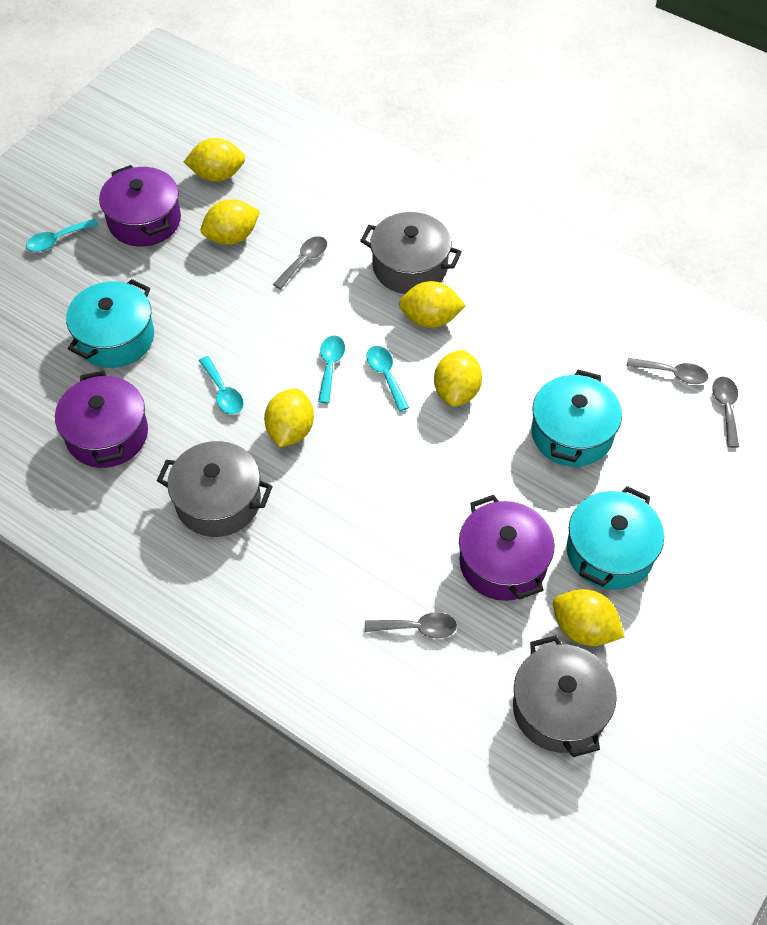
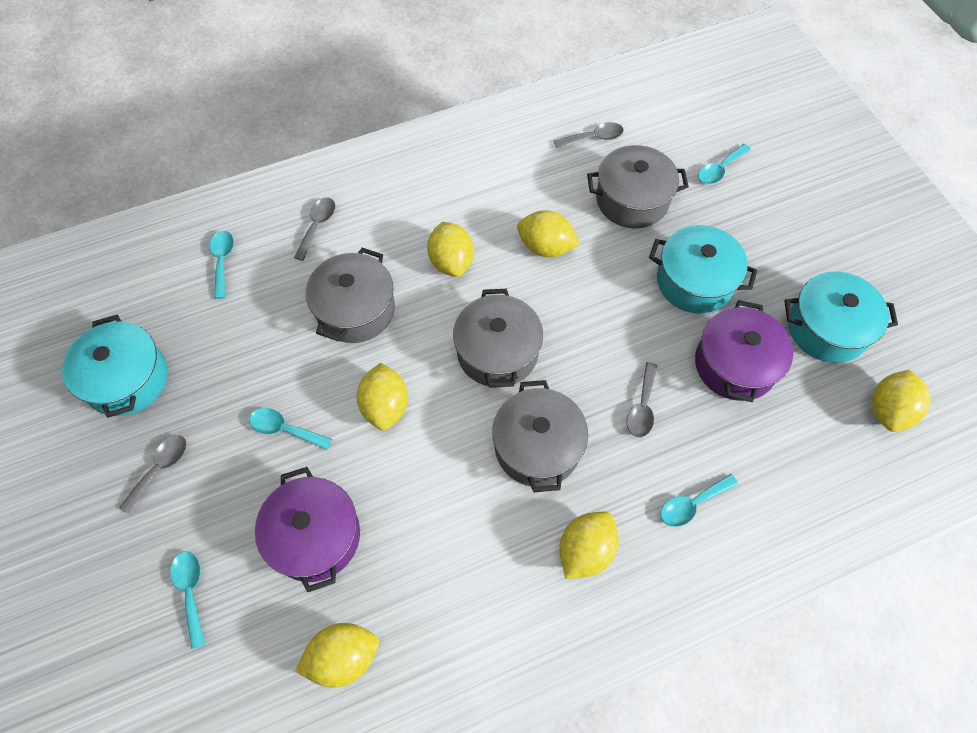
grey pot: [157,441,273,537] [360,212,462,294] [513,635,617,757] = 3 -> [306,248,395,343] [453,289,543,388] [492,380,588,492] [587,145,689,229] = 4
purple pot: [55,370,148,468] [99,165,181,247] [459,495,555,601] = 3 -> [255,467,360,592] [695,300,793,402] = 2
turquoise spoon: [26,218,98,252] [199,356,244,414] [318,336,345,403] [366,346,409,411] = 4 -> [170,551,205,649] [210,231,234,299] [249,408,332,450] [661,474,738,527] [698,144,751,184] = 5

